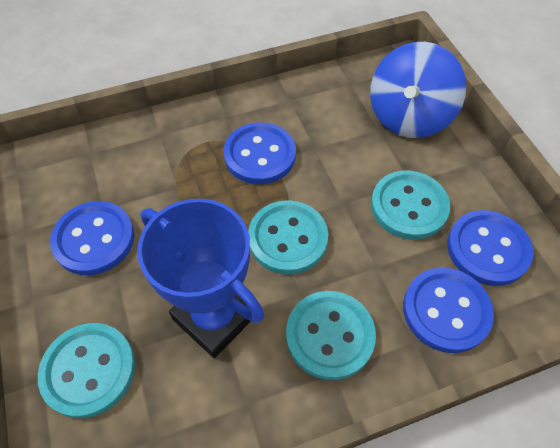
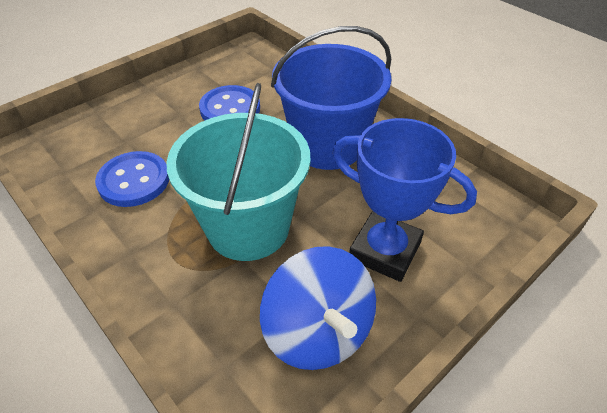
blue bucket: none = 0 -> [271,26,391,170] = 1
blue button: [50,201,135,275] [224,122,296,184] [403,268,494,353] [447,210,533,286] = 4 -> [95,151,169,207] [199,85,260,121] = 2
turquoise bucket: none = 0 -> [166,83,310,261] = 1
turquoise button: [38,323,135,418] [248,200,328,275] [286,291,376,380] [371,170,450,240] = 4 -> none = 0

